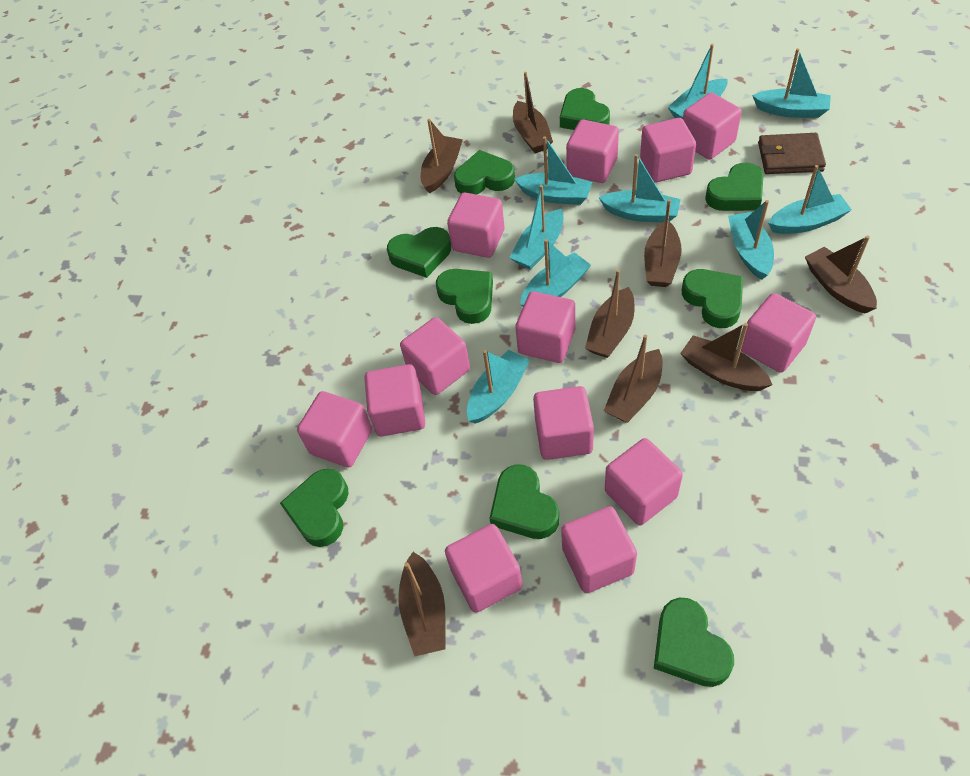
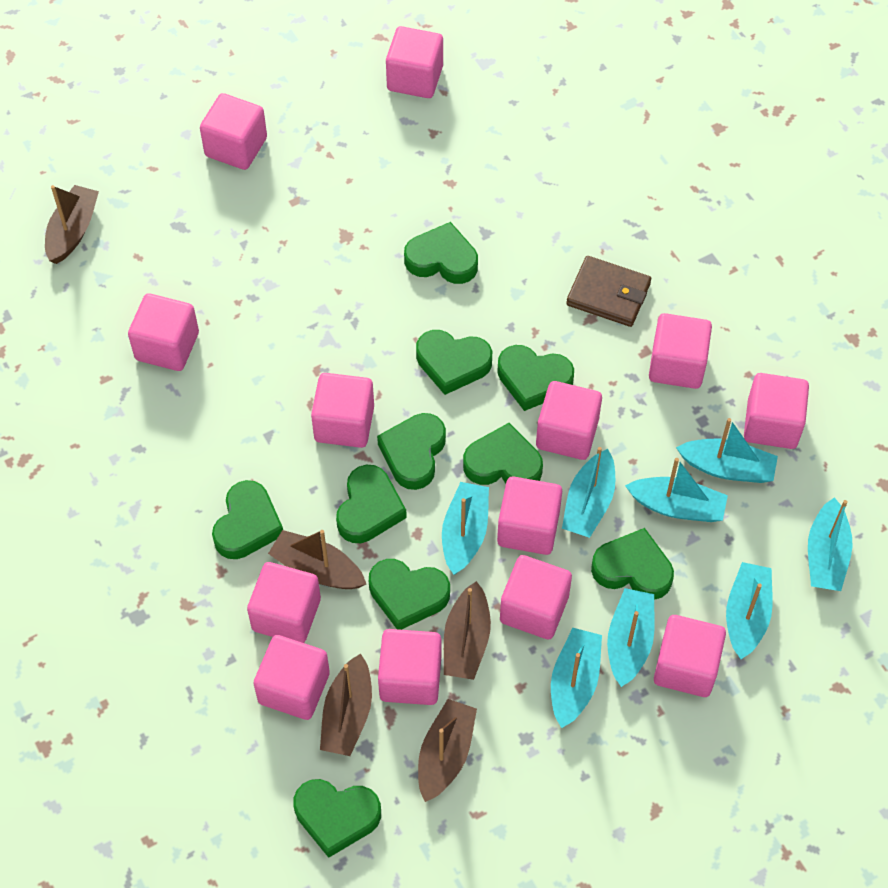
brown boat: [398,552,445,657] [421,119,463,194] [513,72,553,153] [585,270,634,358] [604,335,663,423] [644,199,682,287] [680,323,773,391] [805,236,877,313] = 8 -> [45,185,99,264] [268,530,366,589] [320,654,372,756] [418,699,477,802] [444,581,491,680] = 5
green heart: [280,469,349,547] [387,227,451,278] [436,269,493,324] [454,150,515,195] [489,465,559,539] [560,88,610,130] [654,598,734,687] [682,269,743,328] [705,162,764,211] = 9 -> [212,480,283,559] [293,779,381,858] [336,465,407,543] [369,559,450,630] [377,413,446,490] [404,222,478,284] [416,330,492,395] [463,423,543,485] [497,345,574,411] [591,528,674,600] = 10
turquoise boat: [467,350,530,424] [509,185,564,270] [514,136,592,205] [520,239,591,307] [598,154,681,222] [667,44,727,119] [728,200,774,280] [752,48,831,118] [768,165,852,234] = 9 -> [442,482,489,575] [551,628,602,728] [562,447,615,538] [607,588,655,687] [625,458,728,522] [676,418,778,483] [726,562,773,659] [808,497,853,591] = 8

